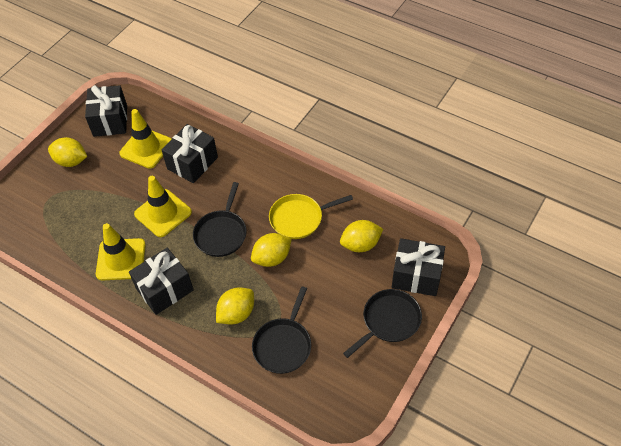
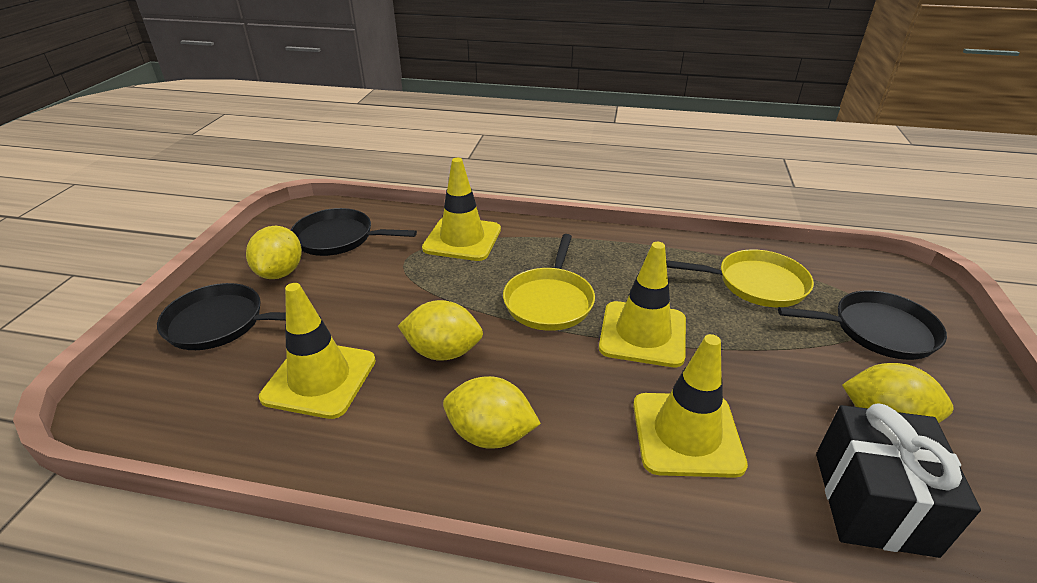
black gift: [85,85,127,137] [129,248,194,315] [162,124,218,183] [392,238,445,296] = 4 -> [816,403,981,558] = 1
yellow pan: [269,194,353,239] = 1 -> [503,234,595,331] [666,249,814,307] = 2
yellow traffic cone: [96,223,146,280] [119,109,172,169] [134,176,192,237] = 3 -> [259,283,376,419] [422,158,501,261] [599,242,686,367] [633,334,748,478] = 4

